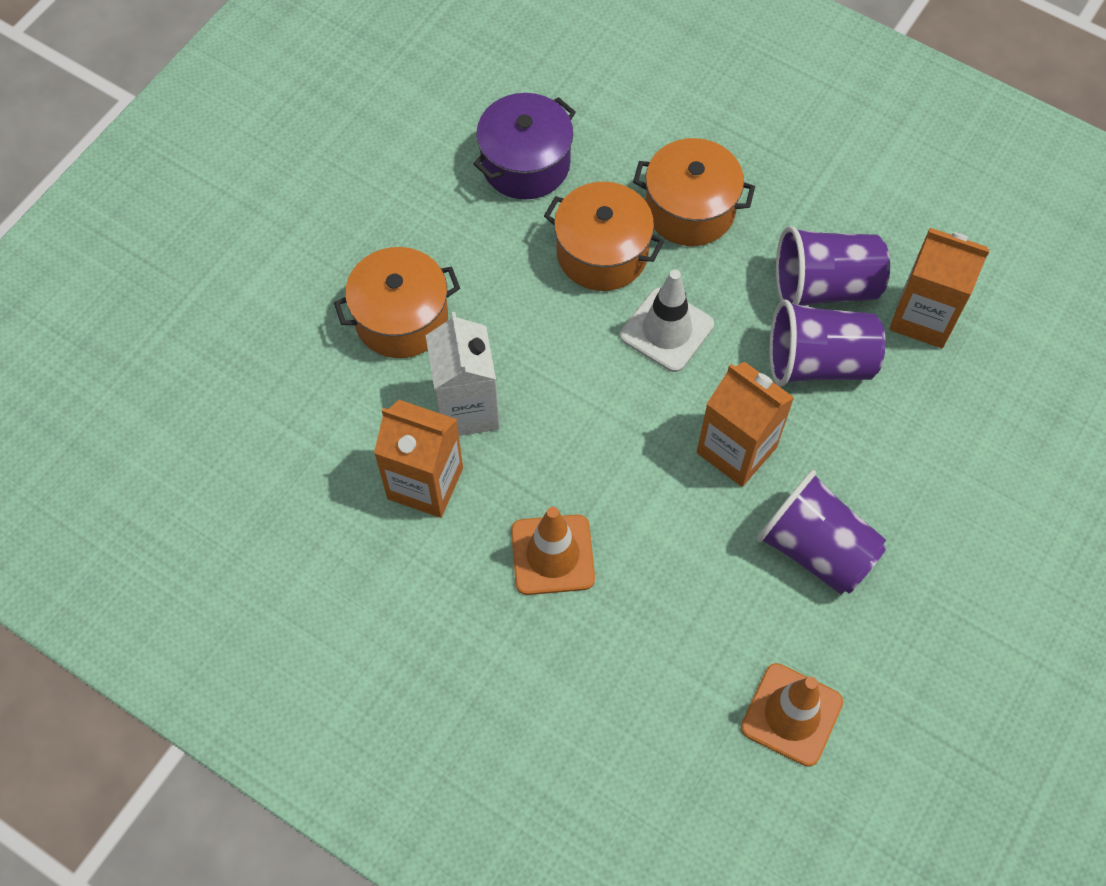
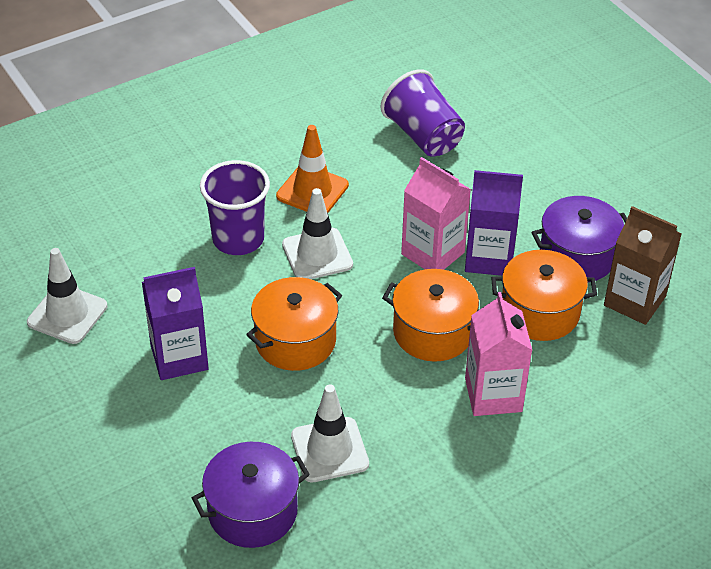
brown carton: none = 0 -> [604,206,682,325] = 1
orange carton: [374,400,463,518] [697,362,794,487] [889,228,990,348] = 3 -> none = 0
orange traffic cone: [511,507,595,595] [741,663,843,767] = 2 -> [276,125,349,213] = 1
pink carton: none = 0 -> [401,157,471,270] [465,292,532,416] = 2
purple carton: none = 0 -> [142,267,209,380] [465,170,523,276] = 2
purple cup: [756,470,887,595] [769,299,886,386] [776,226,890,306] = 3 -> [200,160,270,255] [380,69,465,156] = 2
purple pot: [473,93,576,200] = 1 -> [192,442,310,548] [531,196,627,282] = 2
white carton: [425,312,500,436] = 1 -> none = 0
white traffic cone: [620,270,714,372] = 1 -> [27,248,107,344] [282,188,353,279] [291,384,369,482] = 3

